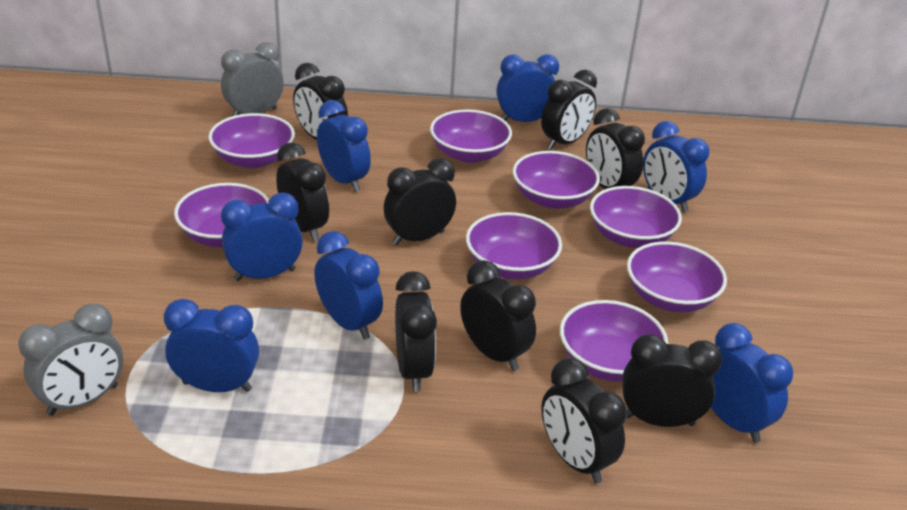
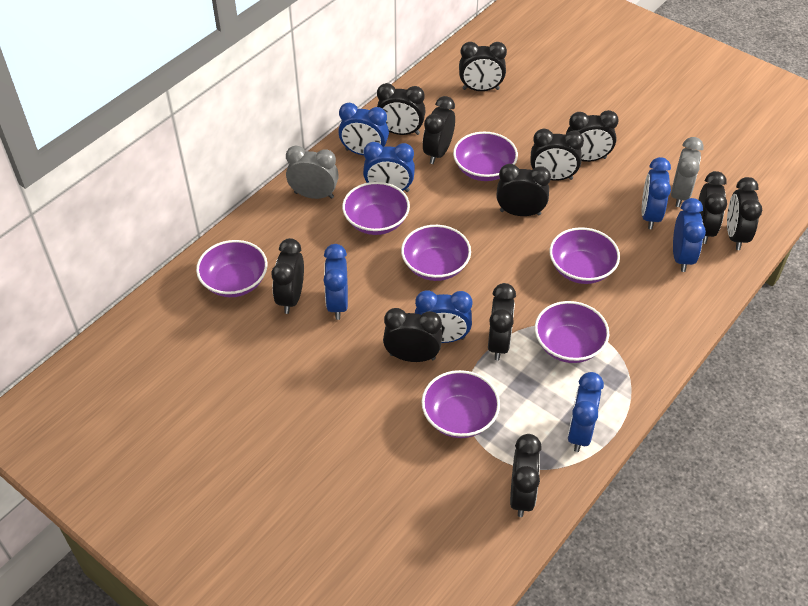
black clock: [276,143,329,242] [293,63,348,140] [384,158,456,245] [395,271,437,392] [460,260,536,371] [541,70,597,150] [541,358,627,484] [586,108,645,189] [622,334,722,427] = 9 -> [271,238,304,314] [377,83,426,135] [383,308,442,362] [423,96,455,164] [459,42,507,91] [488,283,516,361] [497,164,551,216] [510,434,542,517] [530,129,584,181] [566,110,619,162] [699,171,727,244] [727,177,762,250] = 12
purple bowl: [174,183,269,247] [208,113,295,169] [430,109,512,163] [466,212,562,279] [513,151,600,209] [560,300,668,382] [590,186,682,248] [627,242,727,312] = 8 -> [196,240,268,297] [342,182,410,235] [401,225,471,281] [421,370,500,438] [453,132,518,181] [535,301,609,363] [549,227,620,284] = 7

